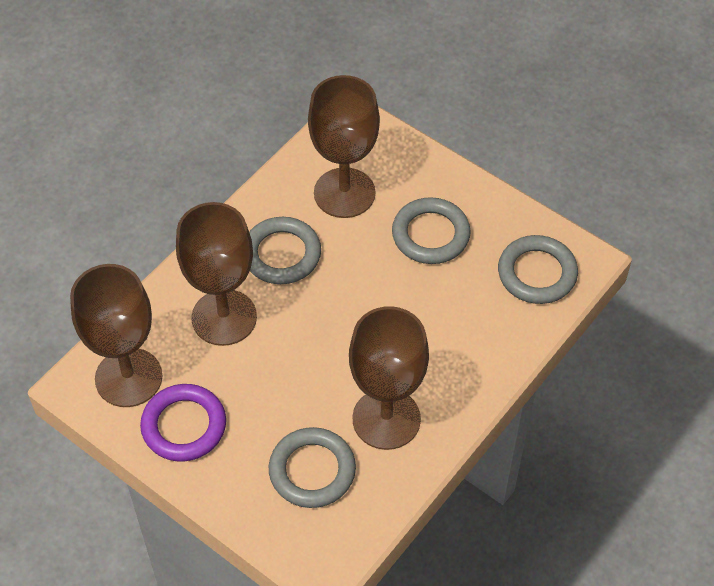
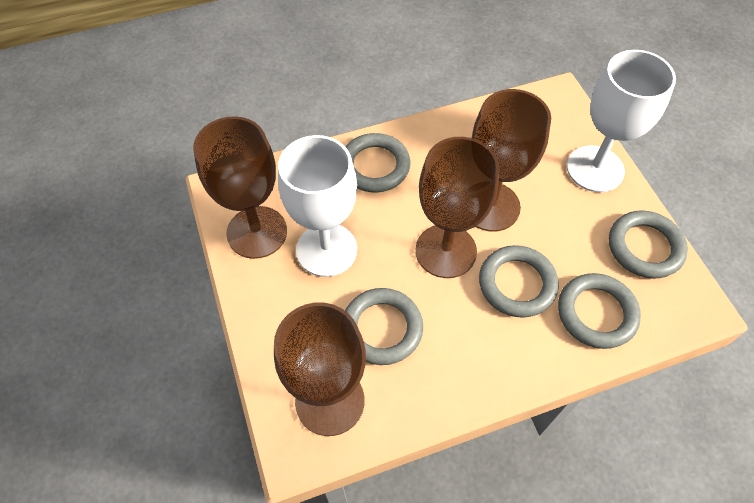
grey ring: [249,217,321,284] [269,427,356,508] [392,197,471,264] [498,235,578,304] = 4 -> [345,133,410,192] [345,288,423,365] [479,245,559,318] [558,273,641,349] [609,210,688,279] = 5
purple ring: [140,384,226,462] = 1 -> none = 0
white goblet: none = 0 -> [278,135,357,277] [567,50,676,192] = 2

